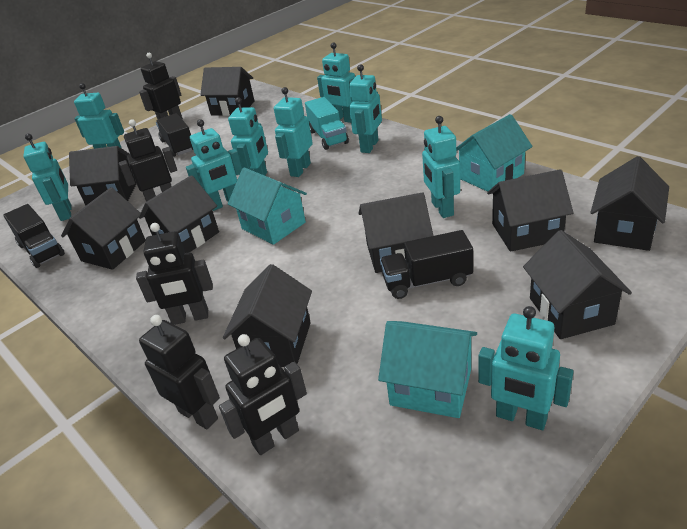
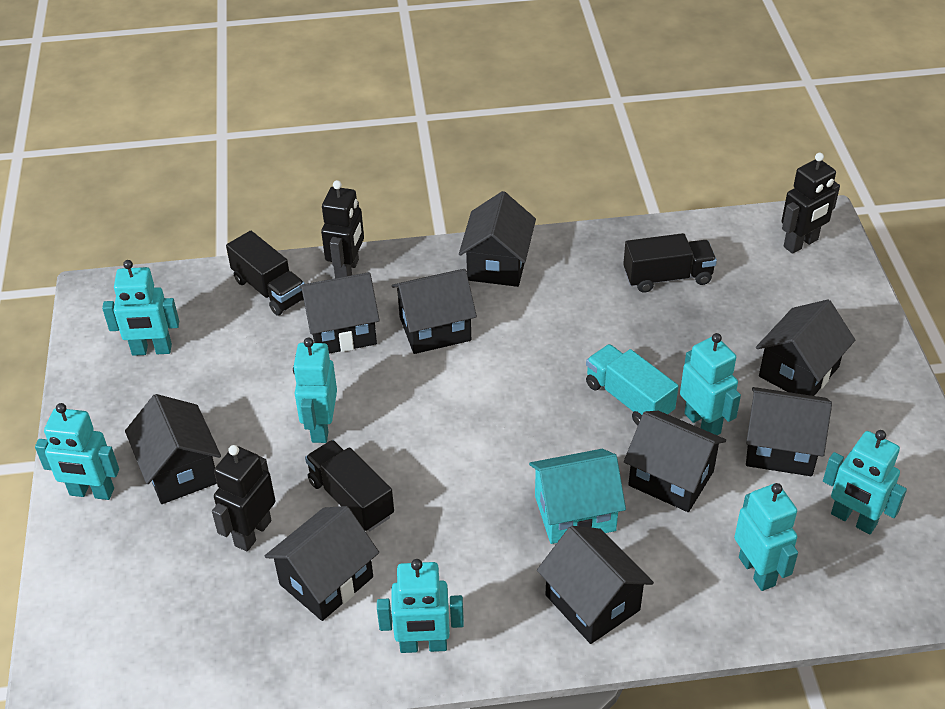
black robot: [119,119,177,202] [136,223,213,325] [139,53,183,120] [139,315,220,430] [219,334,307,455] = 5 -> [212,445,276,552] [321,180,364,278] [782,153,840,254] = 3
turquoise house: [228,167,307,245] [378,321,477,418] [456,114,533,192] = 3 -> [529,449,626,544] = 1
turquoise robot: [23,134,71,221] [74,83,124,149] [186,119,242,211] [228,97,268,176] [274,87,313,177] [317,42,355,123] [349,64,382,153] [422,116,460,218] [478,306,574,430] = 9 -> [35,403,119,500] [102,260,179,356] [293,338,337,443] [377,559,464,653] [680,333,741,435] [734,483,798,591] [823,430,907,534] = 7

